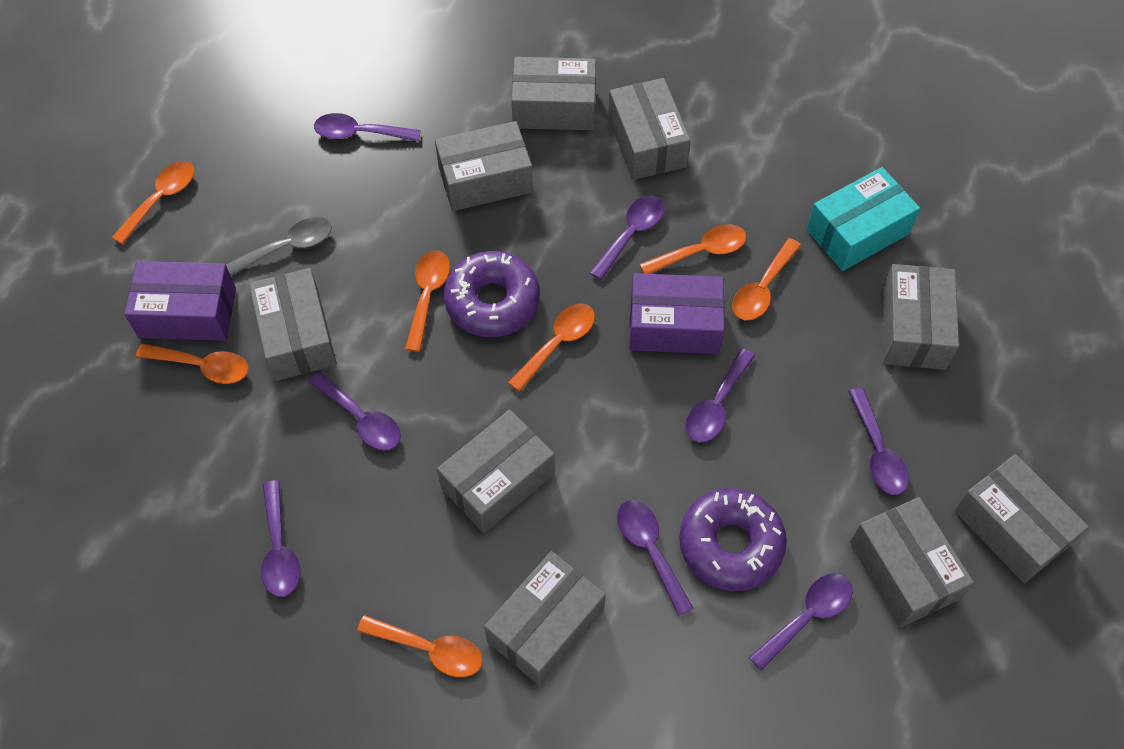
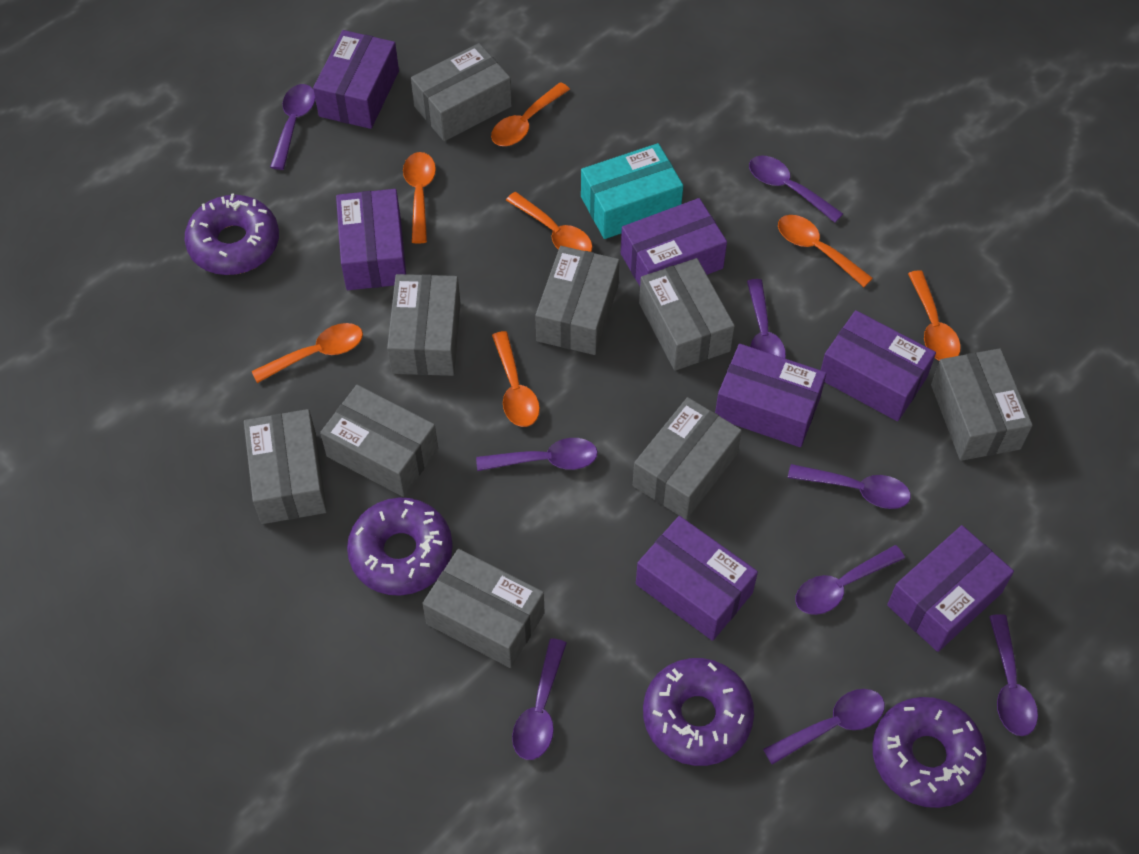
grey spoon: [226,217,332,276] = 1 -> none = 0
purple box: [124,261,236,341] [629,273,725,354] = 2 -> [313,30,399,129] [336,189,406,290] [621,198,727,286] [636,516,758,641] [715,344,827,447] [821,310,936,421] [887,525,1014,652] = 7
purple donut: [444,251,540,337] [679,488,787,591] = 2 -> [184,194,279,275] [347,498,453,596] [643,658,754,766] [872,697,987,808] = 4
purple spoon: [261,480,300,597] [309,372,401,450] [314,113,421,142] [589,196,664,280] [617,500,694,616] [685,348,755,442] [749,573,853,671] [848,387,909,495] = 8 -> [270,84,315,170] [476,438,598,471] [512,638,567,760] [747,279,786,358] [749,156,843,223] [763,689,885,765] [788,464,911,509] [795,545,905,615] [989,614,1038,736] = 9

